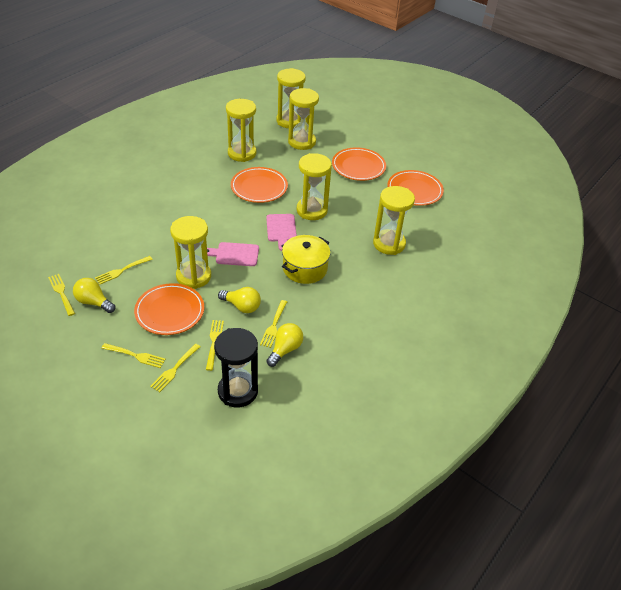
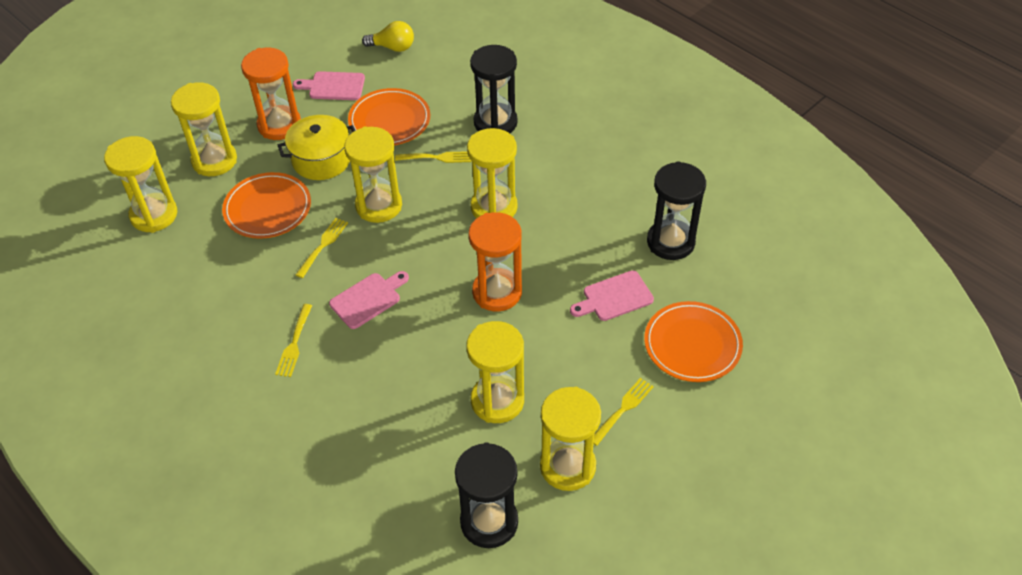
black hourglass: [214,328,258,407] = 1 -> [455,442,518,548] [470,45,518,133] [647,162,706,260] = 3
orange hourglass: none = 0 -> [241,48,301,140] [468,212,522,311] = 2
orange plate: [134,283,204,335] [231,167,288,203] [332,147,386,181] [387,170,444,206] = 4 -> [222,172,311,239] [348,88,430,145] [644,301,743,382] = 3
pink cutting board: [207,242,259,266] [266,214,297,251] = 2 -> [293,71,365,100] [329,271,409,329] [570,270,654,321] = 3
yellow fork: [48,274,75,316] [95,256,153,284] [101,343,166,368] [150,344,200,392] [206,320,224,371] [260,300,287,348] = 6 -> [275,304,312,377] [296,218,348,278] [395,152,471,163] [594,378,654,446] = 4
yellow light bulb: [73,278,115,313] [218,287,261,313] [266,323,303,367] = 3 -> [362,21,414,52] = 1

